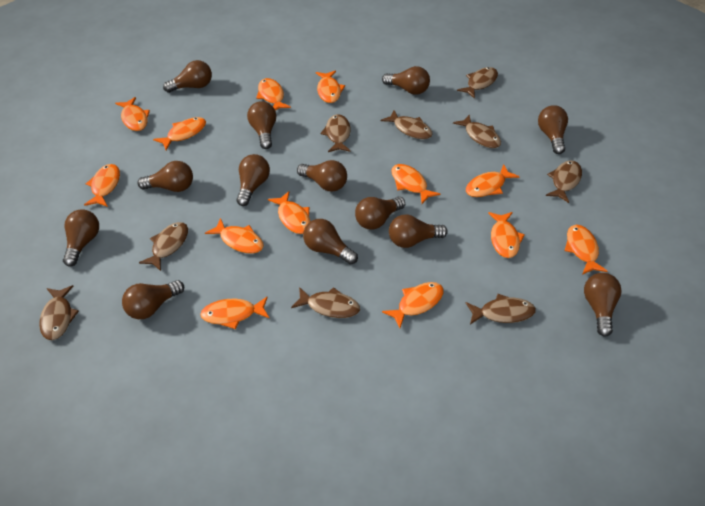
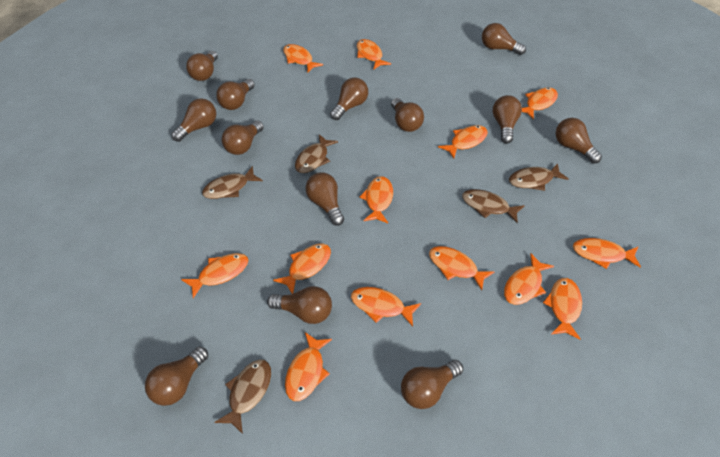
brown fish: [39,285,79,340] [139,222,188,271] [291,287,360,318] [320,114,351,152] [381,110,433,139] [453,115,501,148] [457,67,498,99] [466,294,536,325] [546,160,582,203] = 9 -> [202,166,263,199] [214,359,271,434] [295,134,338,173] [462,189,525,223] [509,163,569,191] = 5

